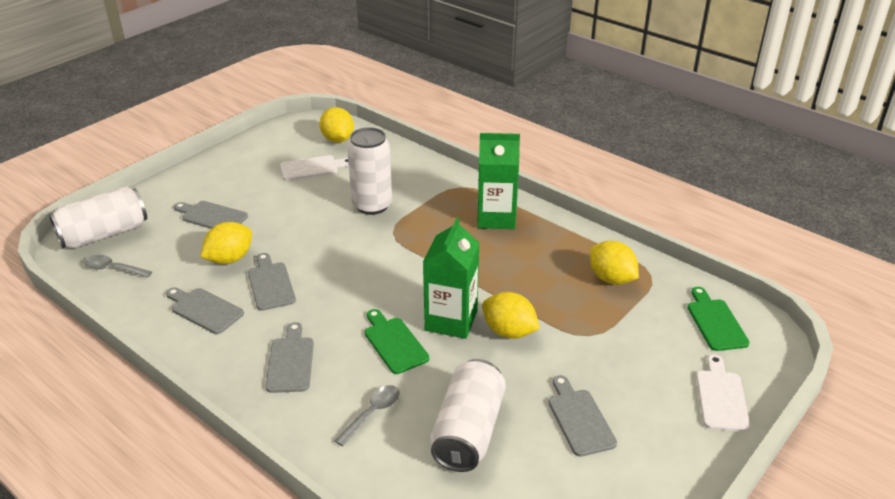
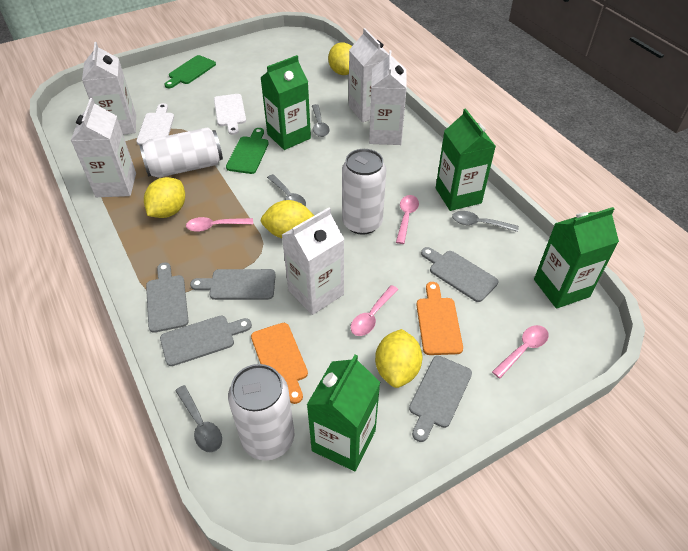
green carton: [423,218,479,339] [477,133,520,229] = 2 -> [260,55,311,150] [307,354,380,471] [436,108,496,211] [534,207,619,309] = 4
grey spoon: [84,255,152,278] [334,385,400,447] = 2 -> [175,385,222,452] [267,174,306,206] [312,104,330,137] [452,211,519,232] = 4
orange cutting board: none = 0 -> [251,323,308,404] [417,282,463,355] = 2
pink spoon: none = 0 -> [186,217,253,232] [351,285,398,336] [396,195,419,244] [492,325,549,378] = 4
white carton: none = 0 -> [71,98,136,197] [82,42,136,135] [282,207,344,315] [349,28,389,122] [369,50,407,145] = 5

